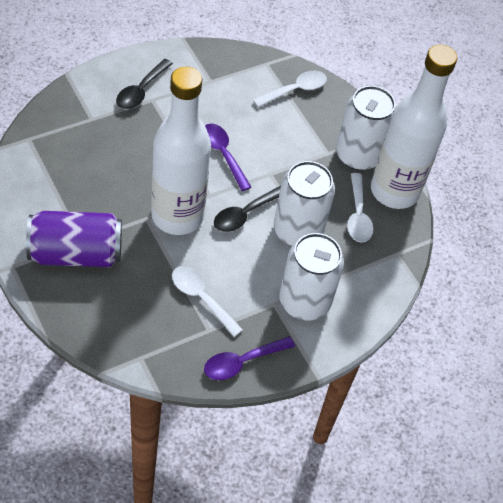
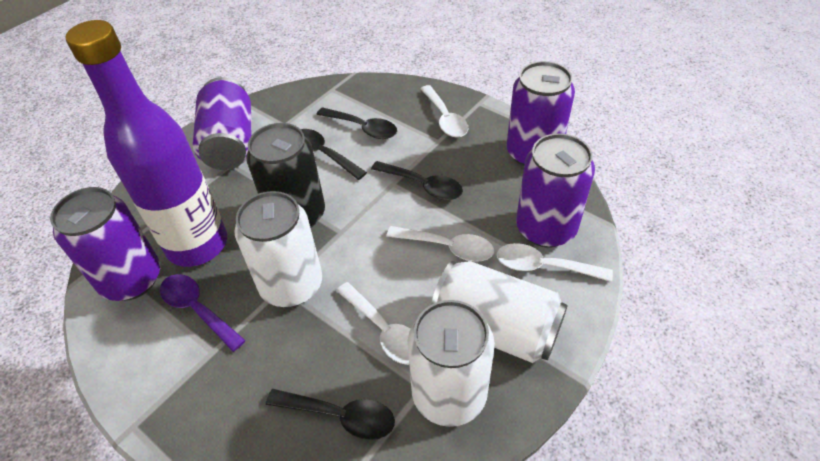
black can: none = 0 -> [246,123,325,228] = 1
black spoon: [116,59,173,109] [214,186,281,232] = 2 -> [266,389,395,440] [301,129,367,180] [316,107,397,139] [371,161,463,200] = 4
purple bottle: none = 0 -> [65,20,227,267] = 1
purple can: [26,211,122,267] = 1 -> [50,187,160,301] [193,77,251,170] [506,61,575,166] [516,133,595,248] = 4
purple spoon: [204,336,295,380] [205,124,251,191] = 2 -> [160,274,246,352] = 1
white bottle: [151,67,211,235] [371,45,457,209] = 2 -> none = 0
white spoon: [172,266,243,337] [253,70,327,107] [347,173,373,243] = 3 -> [336,282,410,365] [386,226,494,262] [420,85,469,138] [497,243,613,282] = 4

